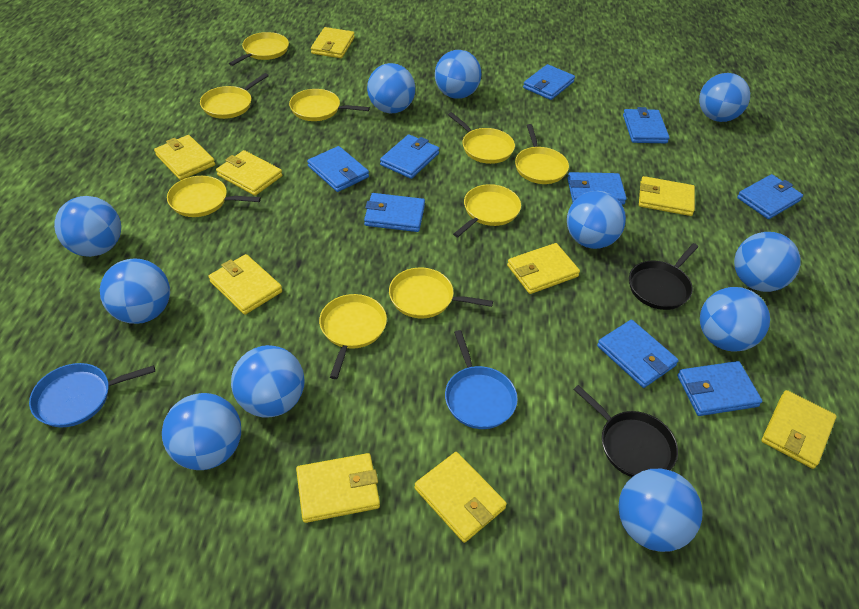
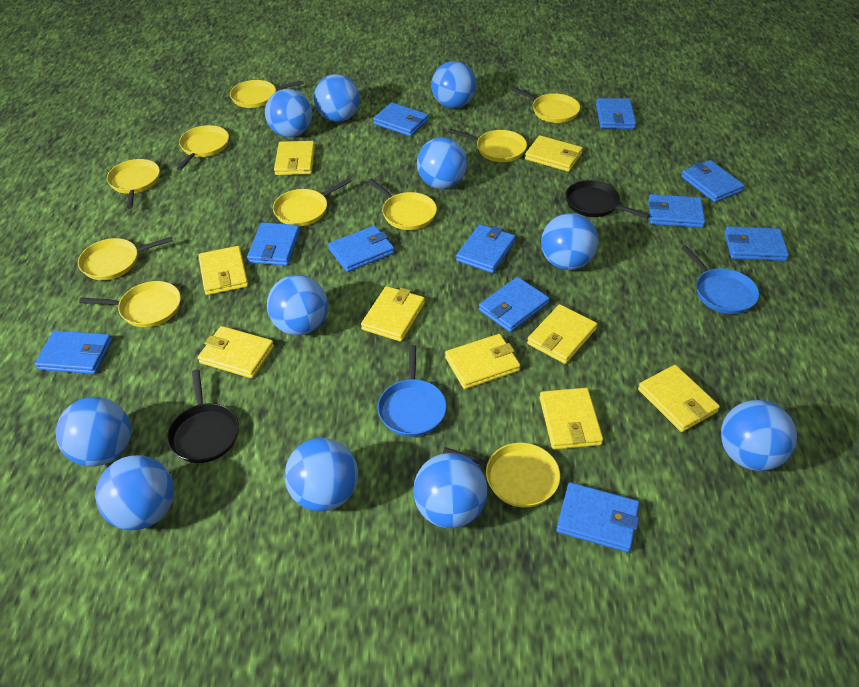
blue wallet: [307,146,369,192] [364,193,425,232] [380,134,439,179] [523,64,575,100] [567,172,627,205] [597,320,679,388] [623,107,669,143] [677,361,762,416] [737,174,803,219] = 9 -> [34,330,112,374] [247,222,300,266] [328,226,394,272] [373,102,429,136] [456,224,515,273] [479,277,550,332] [556,482,640,552] [596,98,636,129] [648,194,705,228] [681,160,745,202] [724,226,789,261] = 11
yellow pan: [167,176,261,217] [200,73,269,119] [229,32,289,66] [289,89,370,121] [319,294,387,379] [389,267,493,318] [448,112,515,164] [453,184,521,237] [515,124,569,184] = 9 -> [78,237,173,280] [79,281,181,327] [107,159,160,209] [177,125,229,170] [230,80,304,108] [273,178,352,226] [368,178,437,230] [443,443,560,508] [449,129,527,162] [511,86,580,123] = 10

